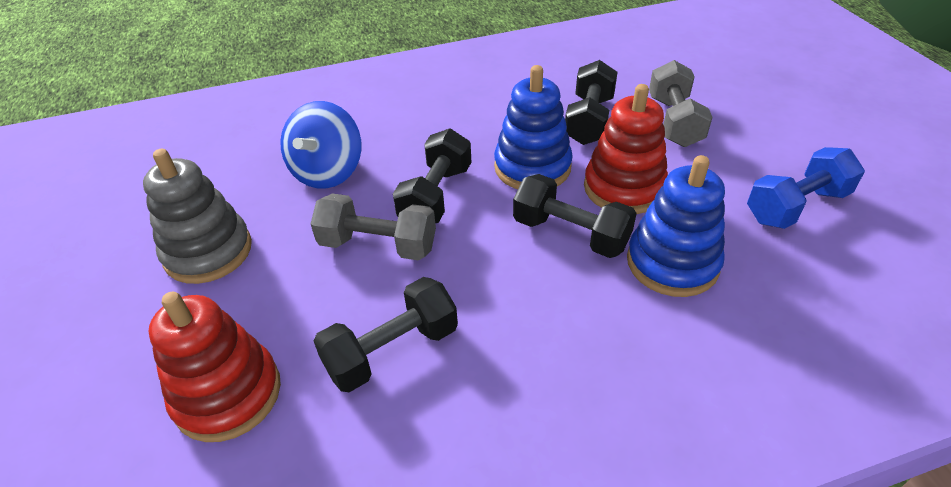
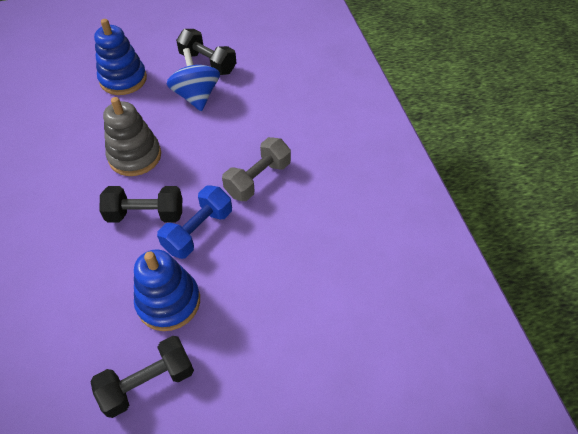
black dumbbell: [313,277,458,392] [393,128,471,223] [513,174,637,258] [565,60,618,145] = 4 -> [90,336,194,418] [99,186,182,222] [176,29,236,75] = 3
grey dumbbell: [311,193,436,261] [649,60,712,147] = 2 -> [222,137,291,201] = 1
red stacking toy: [148,292,281,442] [584,84,668,214] = 2 -> none = 0

